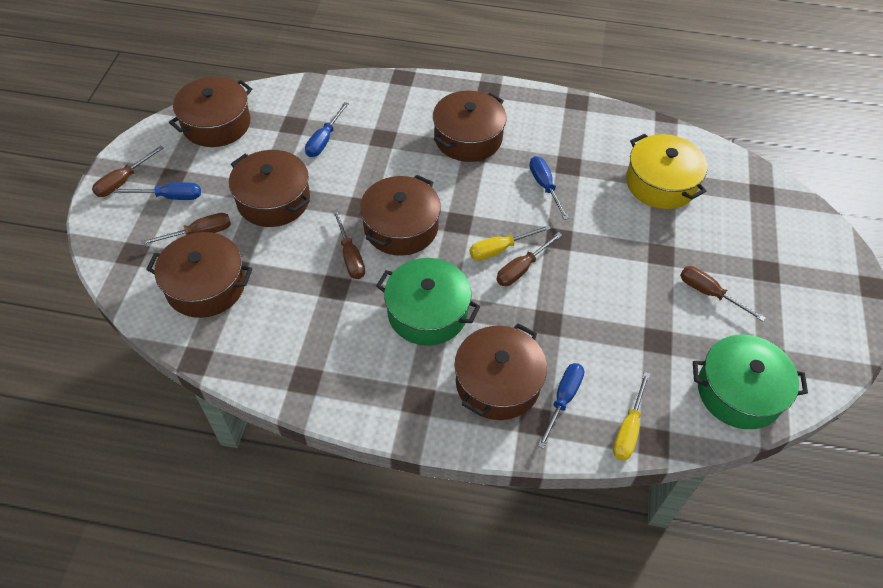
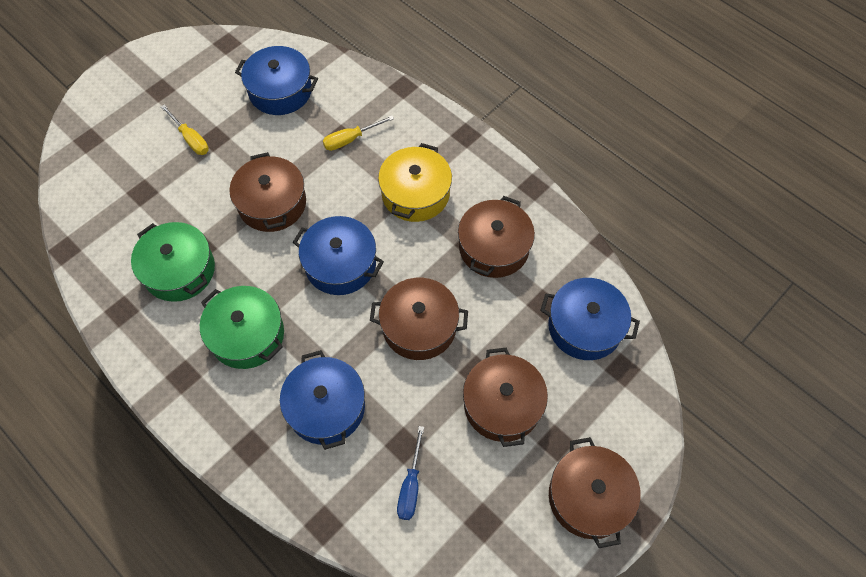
blue pot: none = 0 -> [235,46,318,115] [280,350,365,450] [293,216,384,295] [540,278,640,360] = 4
blue screwdriver: [114,183,201,200] [305,102,349,157] [529,156,569,220] [538,363,584,449] = 4 -> [397,426,424,520] = 1
brown pot: [146,232,253,318] [169,77,252,147] [229,150,310,227] [360,175,441,256] [433,91,507,162] [454,323,547,420] = 6 -> [229,152,306,232] [370,278,468,360] [458,196,535,278] [463,347,548,447] [549,437,641,548] = 5
brown screwdriver: [92,145,164,197] [141,213,231,245] [333,209,365,279] [496,232,562,286] [680,266,766,321] = 5 -> none = 0

